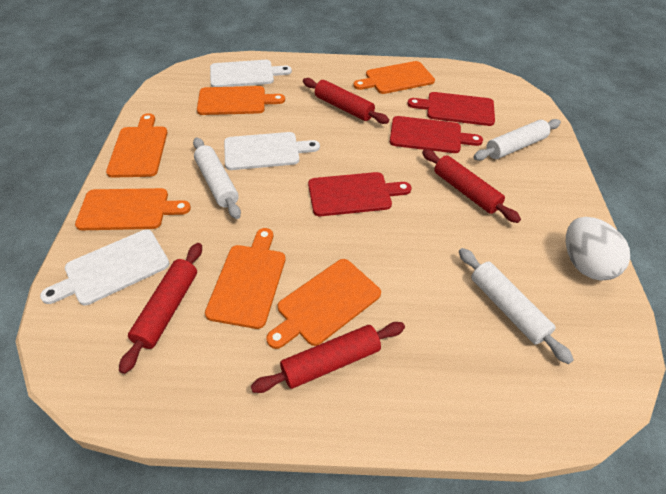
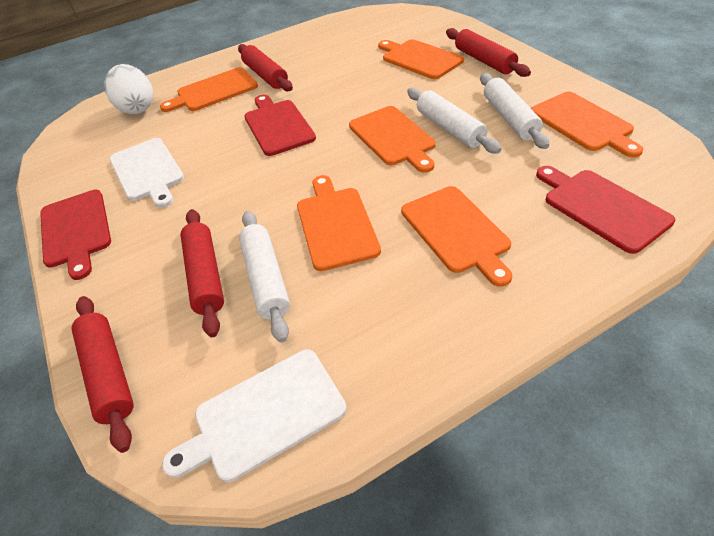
white cutting board: [40,229,170,305] [210,60,292,87] [224,132,320,170] = 3 -> [109,138,184,208] [162,349,347,482] = 2

